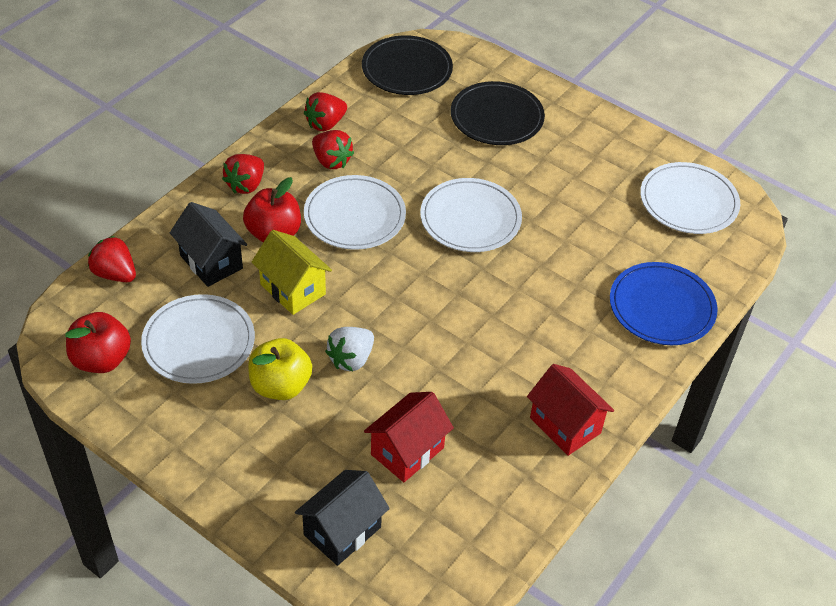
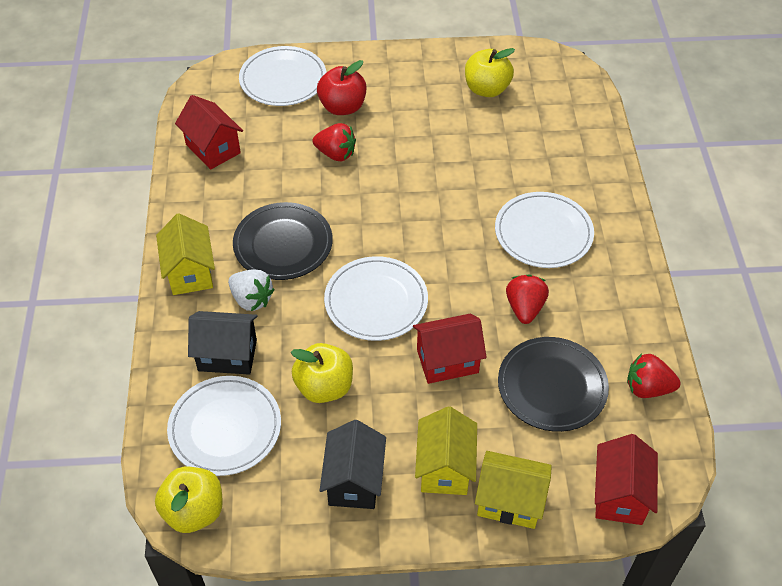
blue plate: [610,262,718,345] = 1 -> none = 0
red apple: [65,312,131,373] [243,177,301,242] = 2 -> [317,60,367,115] = 1
red house: [364,392,454,482] [527,364,614,456] = 2 -> [175,95,243,170] [413,314,487,384] [595,434,658,525] = 3
red strawberry: [88,236,136,282] [222,154,264,194] [304,92,347,131] [312,130,354,169] = 4 -> [313,123,356,161] [506,275,549,324] [627,353,681,398] = 3
yellow apple: [248,338,312,400] = 1 -> [155,467,223,533] [291,343,353,403] [465,48,515,97] = 3
yellow house: [252,230,332,315] = 1 -> [156,213,215,295] [415,406,477,495] [475,451,552,529] = 3

